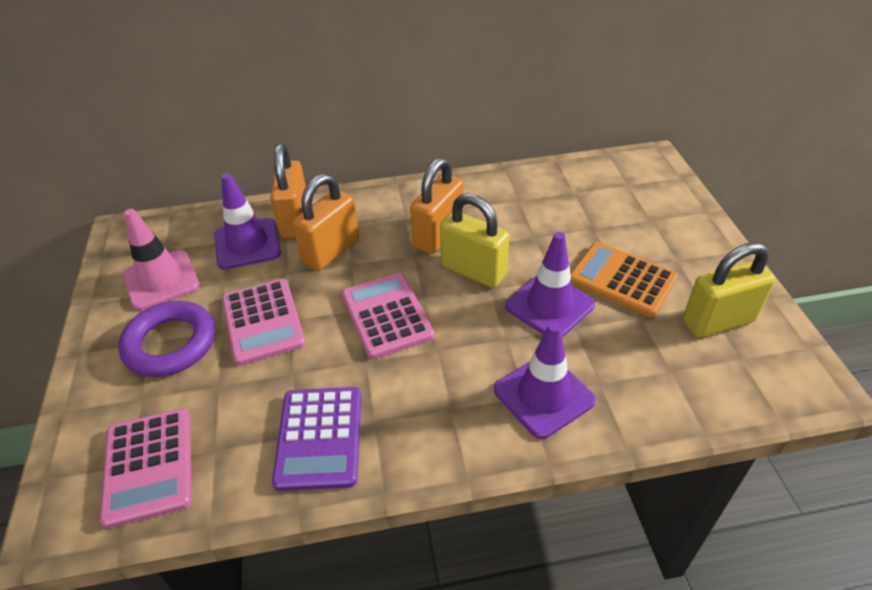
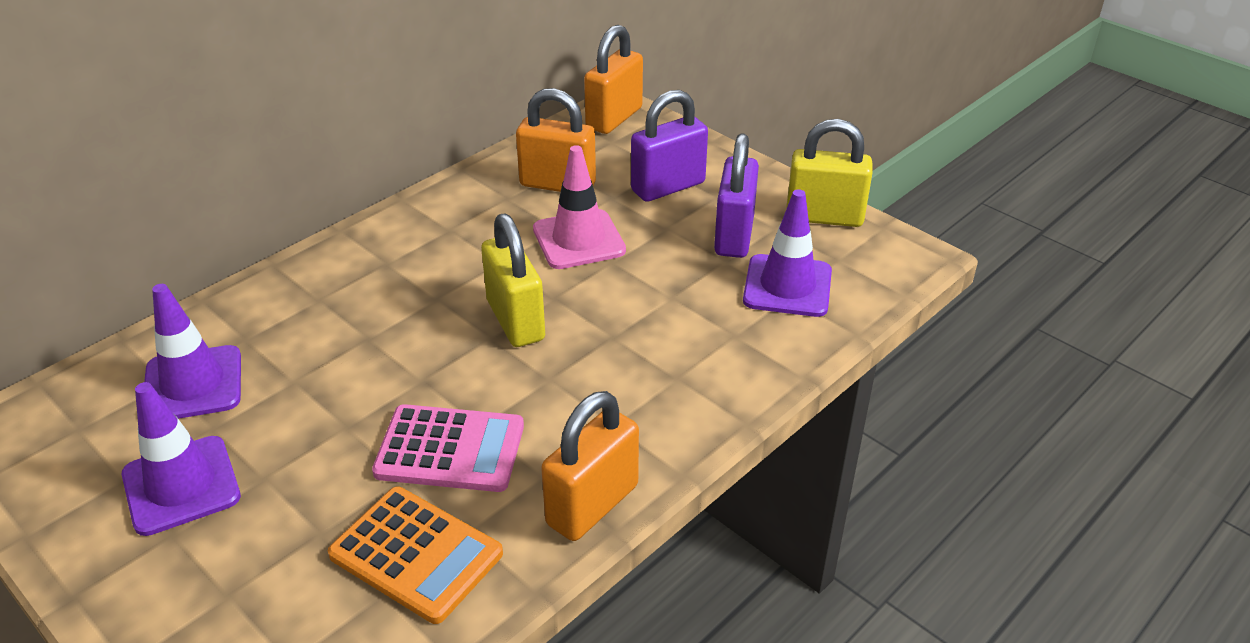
pink calculator: [100,408,192,529] [222,279,306,366] [342,273,434,359] = 3 -> [372,404,524,492] = 1
purple calculator: [272,387,361,491] = 1 -> none = 0
purple padlock: none = 0 -> [631,90,708,202] [714,133,759,258] = 2
purple ring: [118,301,215,377] = 1 -> none = 0

